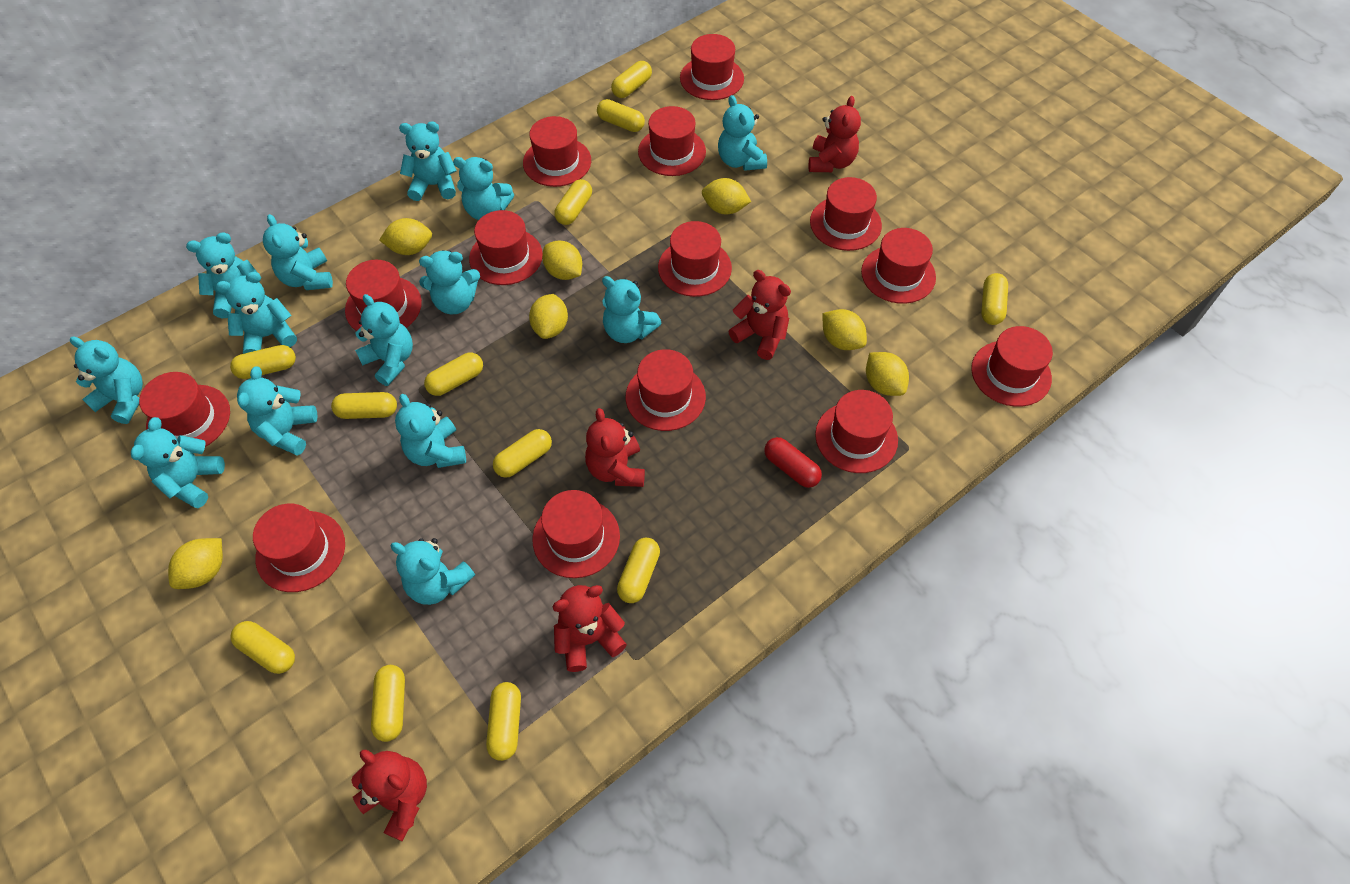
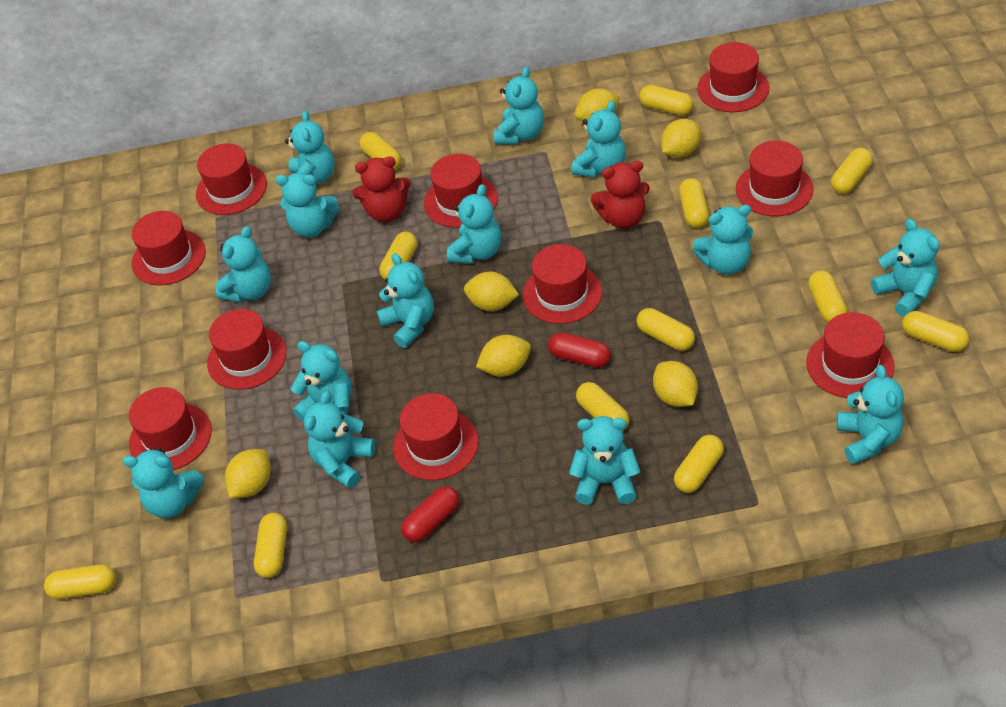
red capsule: [764,437,822,488] = 1 -> [401,486,459,542] [548,332,611,368] = 2
red hat: [139,372,230,447] [253,503,345,592] [345,260,422,331] [469,210,543,285] [523,116,591,187] [532,490,620,578] [626,349,706,431] [638,106,706,176] [658,221,732,297] [680,34,744,100] [810,177,882,251] [815,390,898,473] [861,228,936,304] [971,326,1053,407] = 14 -> [129,387,212,470] [132,211,206,285] [196,143,267,215] [207,309,287,390] [393,393,479,480] [424,154,498,228] [522,244,602,324] [697,42,770,112] [736,141,814,217] [806,312,894,398] = 10
red teddy bear: [351,750,427,841] [552,585,627,672] [585,408,645,487] [729,270,791,360] [809,96,861,172] = 5 -> [352,156,411,223] [590,161,650,229] = 2
yellow lemon: [168,538,223,589] [379,218,432,255] [529,294,568,339] [542,240,582,280] [702,178,751,214] [822,309,867,350] [866,352,909,396] = 7 -> [225,449,271,498] [464,272,519,311] [476,335,531,377] [575,88,620,122] [653,361,698,407] [661,119,701,158] = 6

